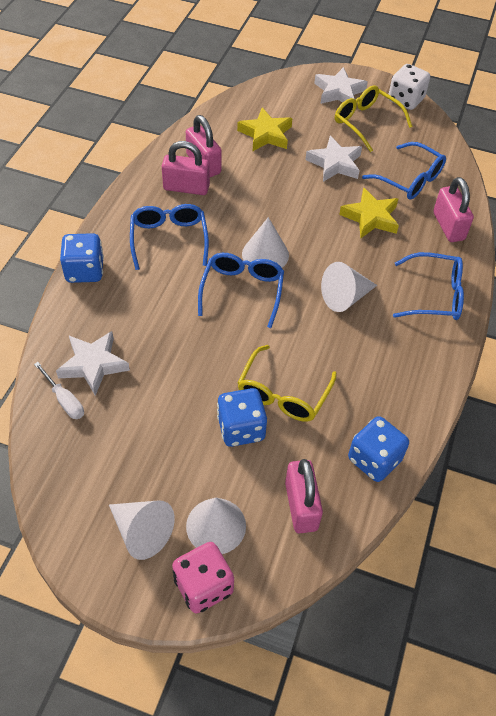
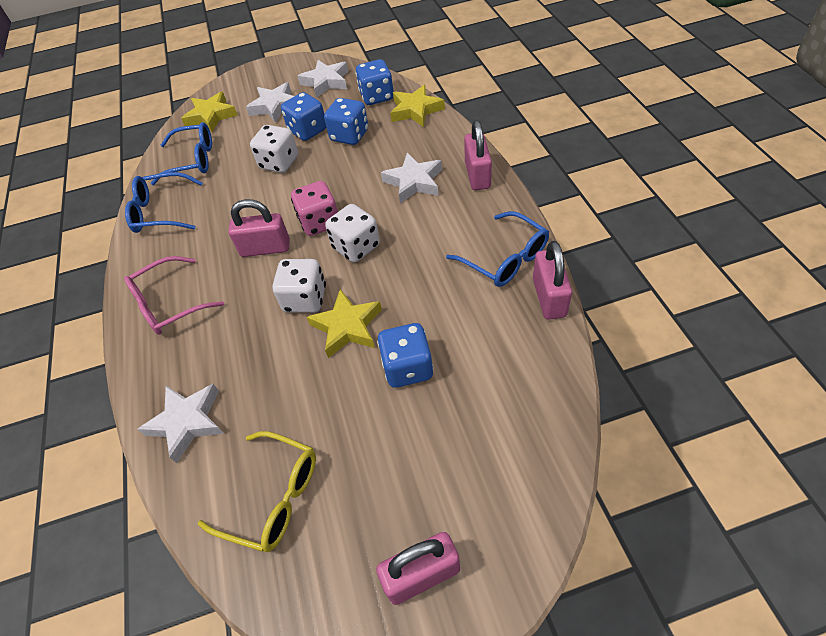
blue dice: [60,233,104,283] [217,388,267,447] [348,416,409,482] = 3 -> [281,92,326,141] [324,98,368,145] [355,59,394,105] [377,323,434,388] = 4
blue glasses: [130,204,209,270] [198,253,284,328] [362,142,446,200] [393,252,464,320] = 4 -> [125,172,203,233] [151,122,212,185] [446,211,549,287] = 3
pink glasses: none = 0 -> [124,256,224,335] = 1
white cone: [109,501,175,560] [186,498,246,554] [242,217,289,268] [321,262,377,312] = 4 -> none = 0
white dice: [389,64,430,110] = 1 -> [250,125,298,173] [273,259,326,313] [325,204,380,262] = 3
white screwdriver: [34,362,84,419] = 1 -> none = 0
white star: [56,331,130,396] [305,136,362,182] [314,67,368,104] = 3 -> [138,384,224,463] [246,82,294,123] [298,60,348,98] [381,153,442,203] = 4
yellow glasses: [238,345,337,422] [335,86,413,152] = 2 -> [198,431,316,552] = 1
yellow star: [237,108,292,151] [339,188,399,238] = 2 -> [181,92,238,132] [307,289,382,358] [390,85,445,127] = 3

